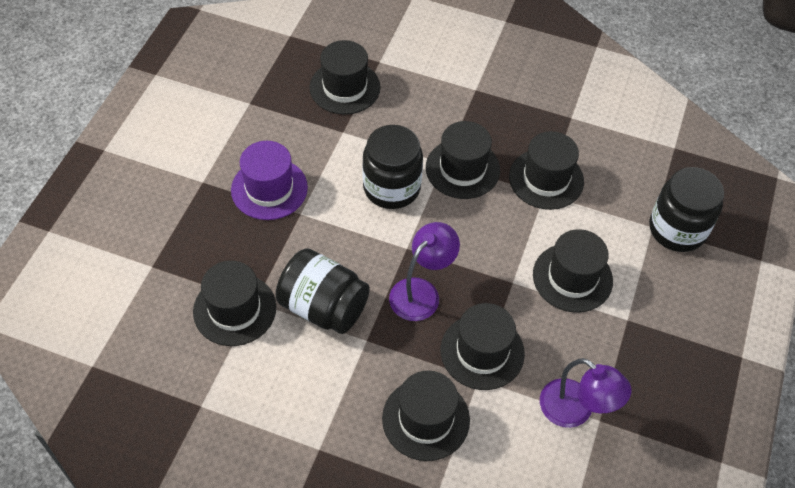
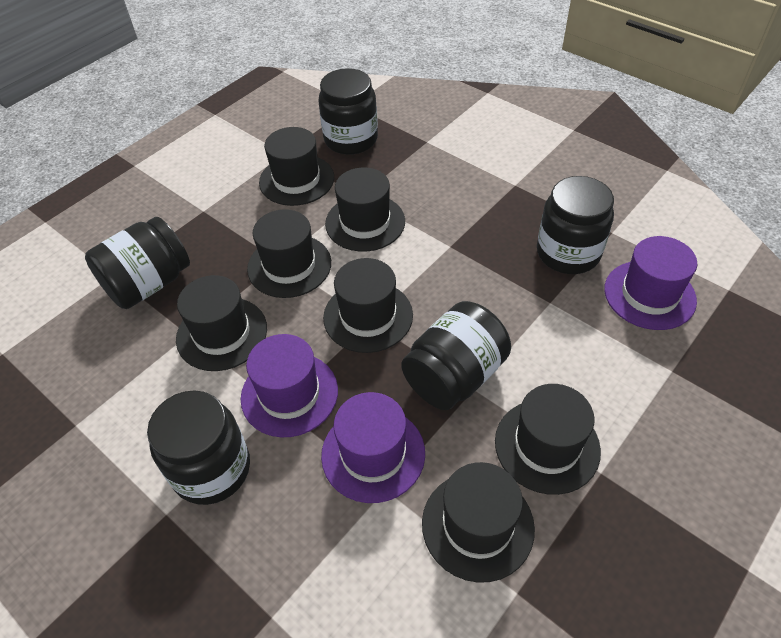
black jar: [276,248,370,334] [362,125,423,209] [649,167,724,252] = 3 -> [85,217,190,309] [147,390,250,505] [318,68,378,155] [401,301,511,410] [537,176,614,274] = 5
purple hat: [231,141,308,220] = 1 -> [241,334,338,437] [321,392,425,503] [604,236,697,330] = 3
purple lamp: [389,222,460,321] [540,358,632,428] = 2 -> none = 0

